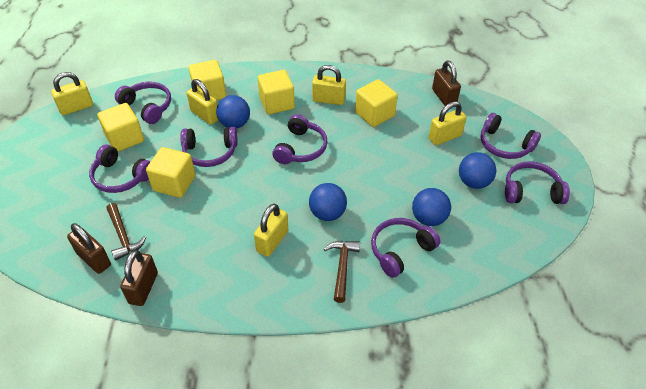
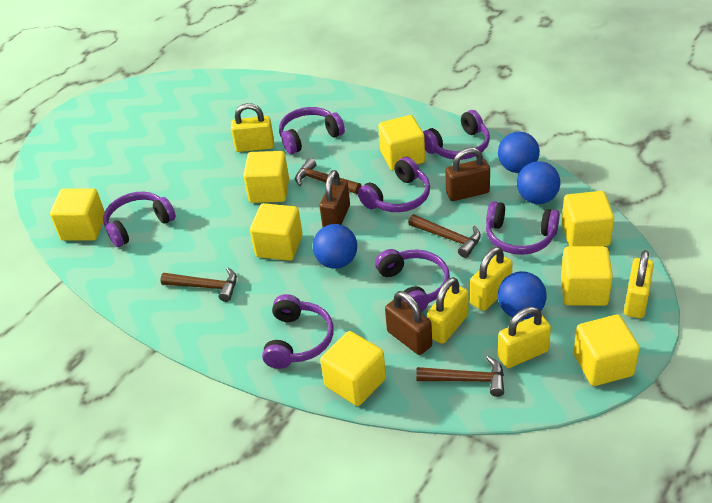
brown hammer: [107,203,146,261] [324,241,360,303] = 2 -> [160,267,237,302] [295,158,361,194] [408,214,481,258] [416,356,504,397] = 4
yellow cube: [98,103,144,152] [146,147,196,198] [189,60,226,100] [258,70,295,114] [355,79,398,127] = 5 -> [50,188,105,241] [243,151,289,203] [250,203,303,261] [320,331,386,406] [378,115,425,171] [561,191,614,247] [561,246,613,306] [573,315,640,386] = 8

